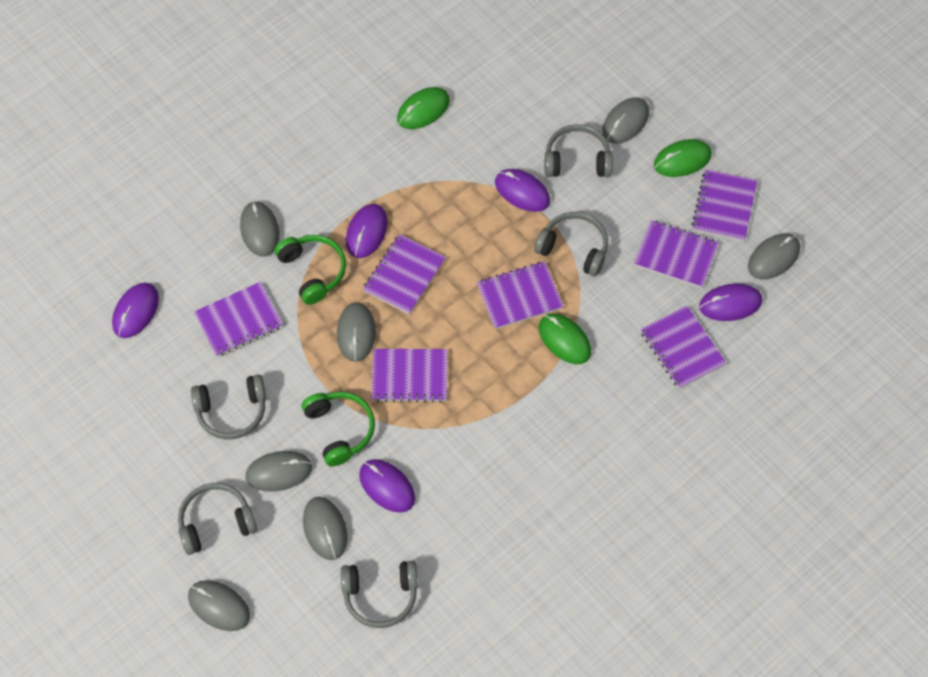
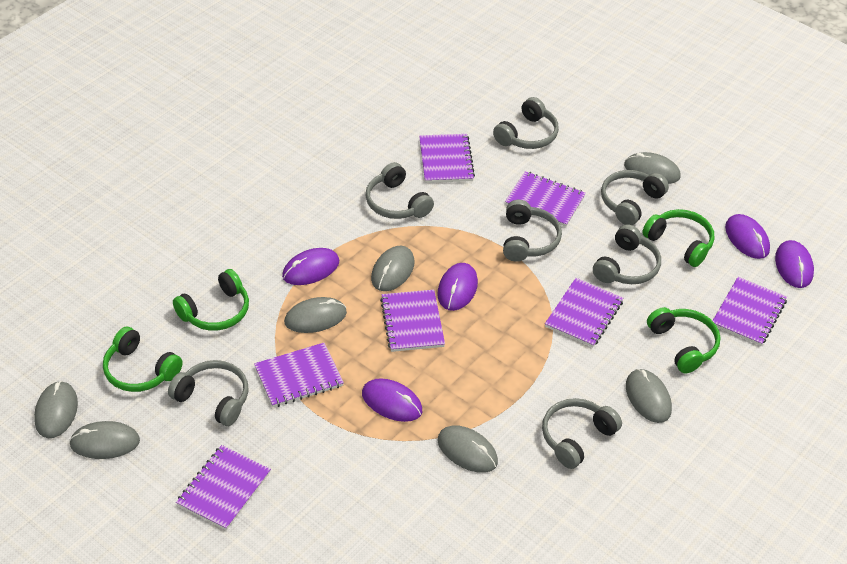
green headphones: [274,235,346,305] [302,392,375,467] = 2 -> [103,327,183,392] [173,269,249,331] [642,209,715,267] [647,307,721,373] = 4
green mouse: [397,87,450,129] [539,313,591,364] [654,139,712,177] = 3 -> none = 0
grey headphones: [178,483,257,555] [191,374,266,440] [341,561,418,628] [534,212,608,277] [544,124,613,177] = 5 -> [168,360,248,426] [365,162,434,219] [493,97,559,149] [503,200,562,262] [542,398,622,469] [593,224,661,284] [601,170,669,225] = 7

